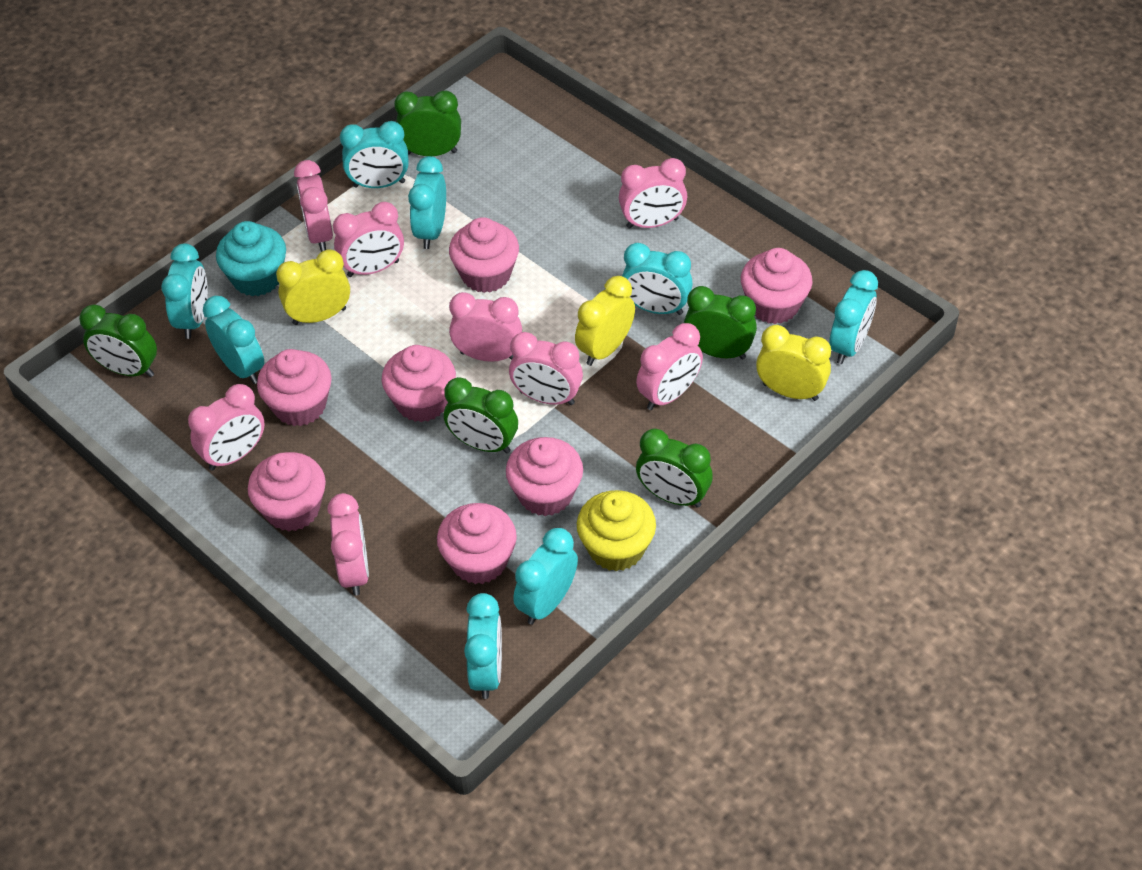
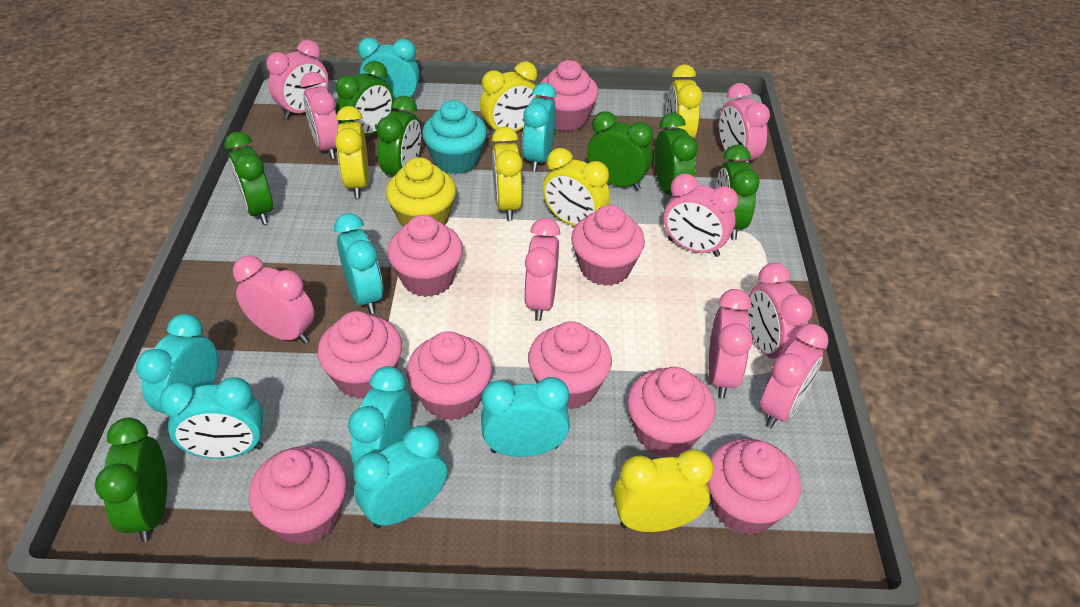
green clock: [79,305,157,377] [394,91,461,156] [444,377,518,454] [636,428,713,508] [684,286,757,359] = 5 -> [95,418,167,542] [224,132,273,224] [336,61,394,136] [376,96,421,177] [587,111,653,191] [654,113,698,195] [716,145,759,240] = 7
pink clock: [188,384,265,471] [294,160,333,252] [327,493,369,596] [333,202,404,277] [449,292,522,362] [509,332,583,405] [619,158,687,229] [636,323,703,410] = 8 -> [233,256,314,344] [266,40,328,119] [300,72,339,159] [524,218,560,321] [664,174,738,257] [708,289,753,398] [719,83,770,164] [748,263,813,359] [760,324,829,428] = 9
pink cupcake: [248,452,326,532] [257,349,332,426] [382,345,456,422] [437,503,517,584] [449,217,519,293] [506,437,583,516] [741,248,813,324] = 7 -> [248,446,347,545] [317,311,402,399] [387,215,463,297] [407,331,492,421] [528,321,612,410] [540,60,599,131] [571,205,645,286] [627,367,715,457] [707,439,801,535] = 9
yellow clock: [276,249,350,325] [575,276,635,366] [756,325,831,401] = 3 -> [335,106,369,198] [480,61,540,137] [492,126,523,220] [543,148,610,226] [614,449,713,532] [667,64,702,138] = 6

